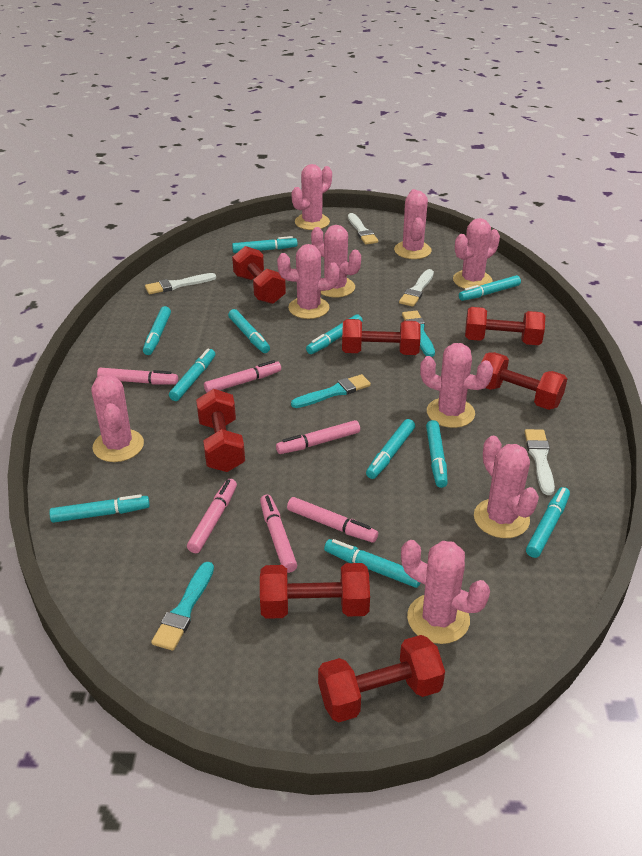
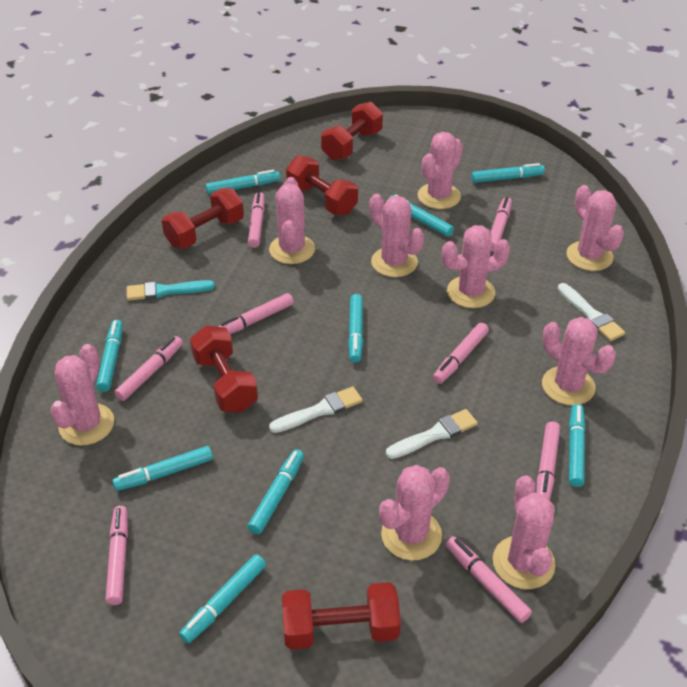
pink marker: [97,368,178,385] [187,479,237,553] [204,360,281,393] [260,495,297,573] [276,420,360,454] [287,497,378,543] = 6 -> [105,506,128,605] [114,336,183,401] [218,293,294,334] [248,192,265,248] [433,323,489,384] [446,536,532,623] [491,197,512,251] [536,422,560,500] = 8
red dumbbell: [196,389,245,472] [232,246,286,304] [260,563,370,619] [318,635,445,722] [342,319,421,355] [465,307,545,345] [481,352,567,410] = 7 -> [162,188,244,248] [190,325,258,412] [282,582,401,650] [286,156,358,215] [321,102,383,161] = 5
turquoise brush: [151,562,214,651] [291,374,371,408] [402,311,435,357] = 3 -> [127,280,215,301] = 1
turquoise marker: [49,494,150,523] [143,306,171,355] [169,349,215,401] [228,309,270,353] [232,236,297,253] [306,314,363,354] [324,539,420,588] [366,419,415,479] [426,420,448,488] [459,275,521,301] [526,487,570,558] = 11 -> [96,320,123,392] [112,446,213,491] [179,554,266,643] [206,170,280,195] [248,449,304,534] [348,294,363,363] [390,194,454,237] [471,163,545,183] [569,404,586,487] = 9
white brush: [145,273,216,294] [348,213,378,245] [399,269,434,307] [525,429,555,495] = 4 -> [269,387,363,433] [386,409,478,459] [558,283,625,341] = 3

